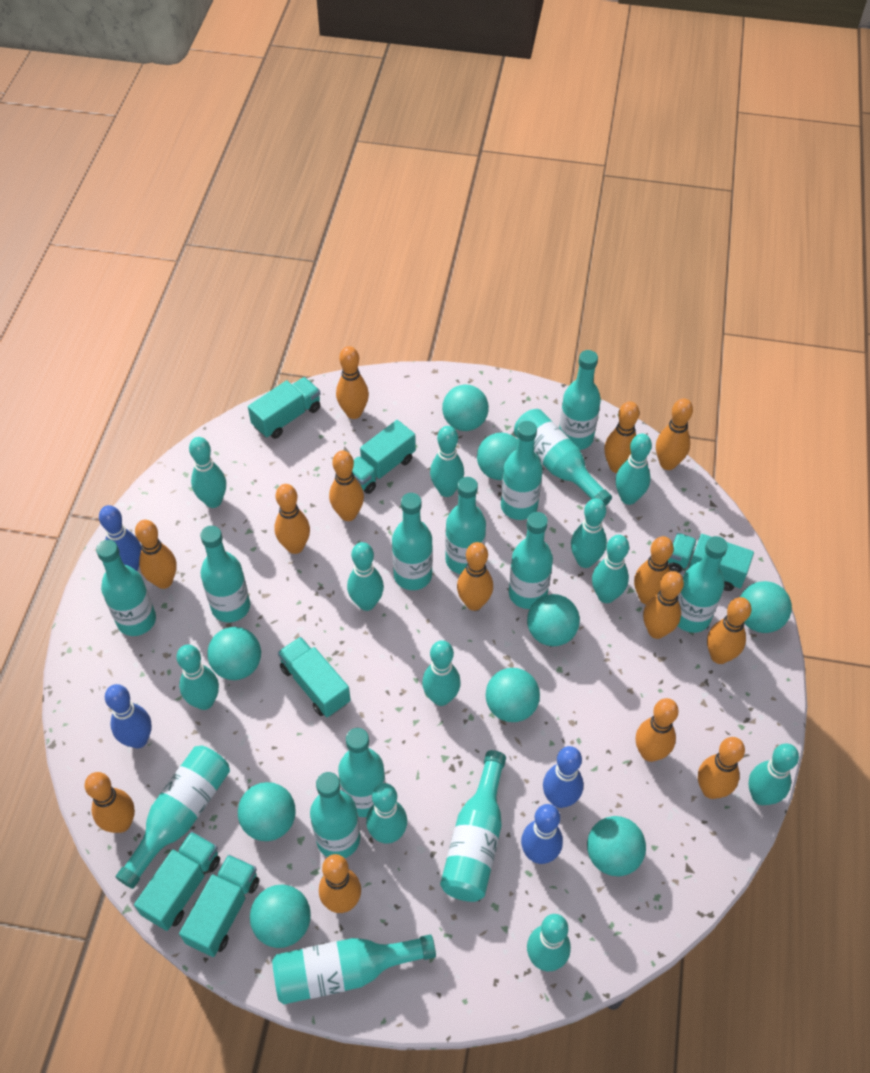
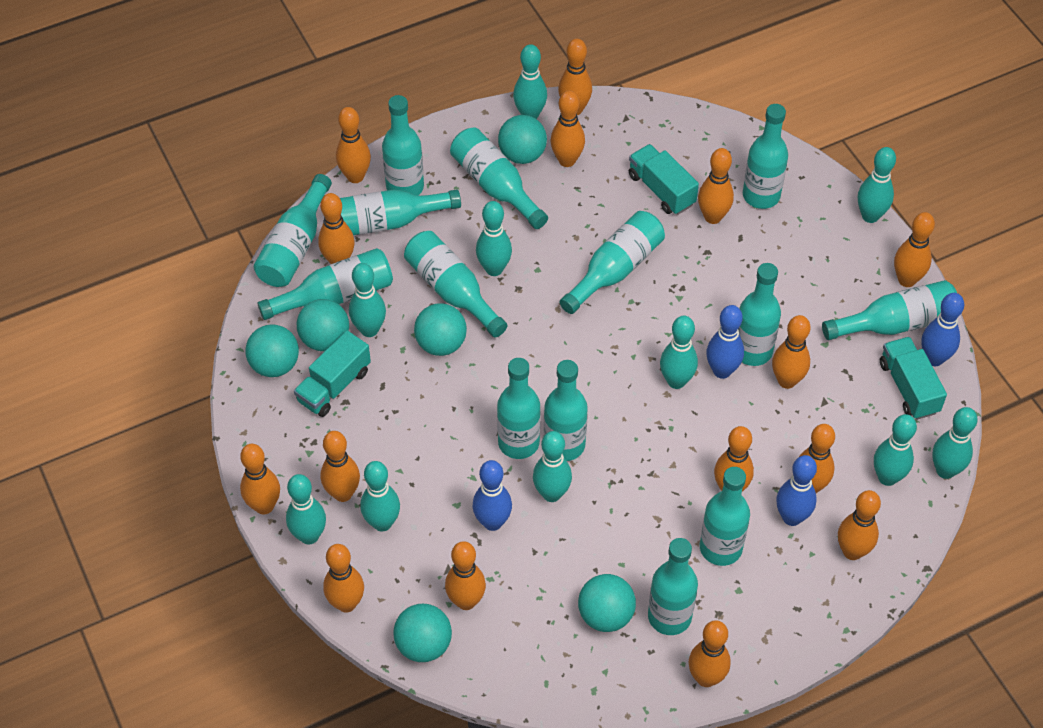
orange bowling pin: [84,772,135,833] [135,520,177,589] [274,484,310,554] [319,854,361,913] [329,450,364,521] [336,346,369,419] [457,542,493,611] [604,401,639,473] [634,536,674,604] [636,698,679,762] [643,571,684,639] [656,398,693,470] [698,737,745,799] [707,597,751,664] = 14 -> [240,444,280,515] [318,193,355,264] [321,431,360,502] [323,544,364,613] [336,107,371,183] [445,541,486,610] [550,90,585,167] [558,39,592,115] [689,620,731,687] [698,148,734,224] [714,426,754,492] [772,315,811,389] [799,424,835,493] [838,490,881,560] [894,212,935,287] = 15
turquoise ball: [207,627,261,680] [238,782,296,841] [250,885,311,948] [442,385,489,431] [477,432,518,480] [486,668,540,722] [527,594,580,646] [587,816,646,876] [740,581,792,633] = 9 -> [245,325,299,377] [297,299,349,351] [393,604,452,662] [414,303,467,356] [498,115,547,164] [578,574,636,632] = 6
turquoise bowling pin: [176,645,219,710] [189,437,226,508] [347,542,384,611] [366,783,407,844] [422,640,461,706] [430,426,464,497] [527,914,571,971] [571,498,607,568] [592,535,629,603] [616,434,652,505] [748,744,799,805] = 11 -> [286,474,326,545] [349,263,386,337] [360,461,400,531] [476,201,512,276] [513,44,547,119] [533,431,572,502] [660,316,698,389] [858,147,896,223] [874,414,917,486] [932,407,977,479] = 10
turquoise truck: [134,831,220,931] [179,855,259,957] [248,377,321,439] [278,637,351,717] [352,420,416,494] [668,533,754,591] = 6 -> [294,330,371,417] [629,144,699,215] [880,337,947,420] = 3

